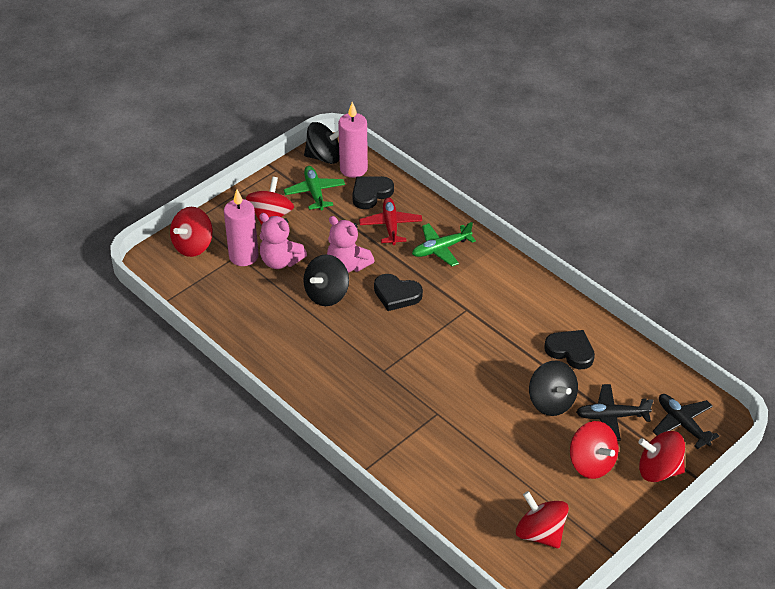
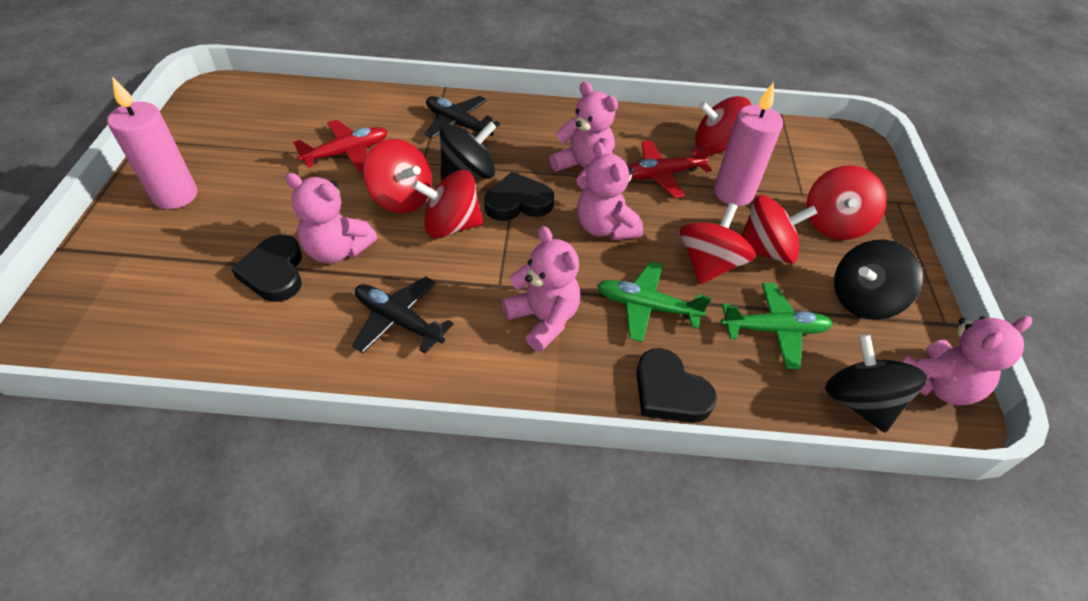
pink teddy bear: [259,213,307,269] [327,216,374,273] = 2 -> [285,173,377,264] [502,226,580,352] [550,81,618,189] [577,142,643,240] [903,316,1032,405] = 5
red plane: [359,198,422,245] = 1 -> [293,120,388,172] [628,140,712,198] = 2
red spinning top: [170,207,213,257] [246,177,294,225] [516,491,569,548] [570,421,619,479] [638,431,685,482] = 5 -> [363,139,432,213] [412,170,484,239] [680,203,756,284] [695,96,751,154] [741,195,817,264] [807,165,887,240] = 6

